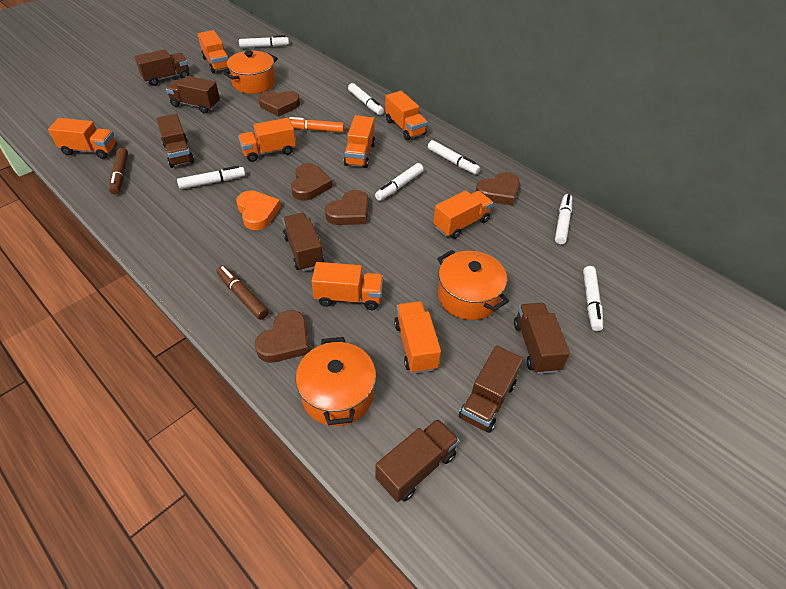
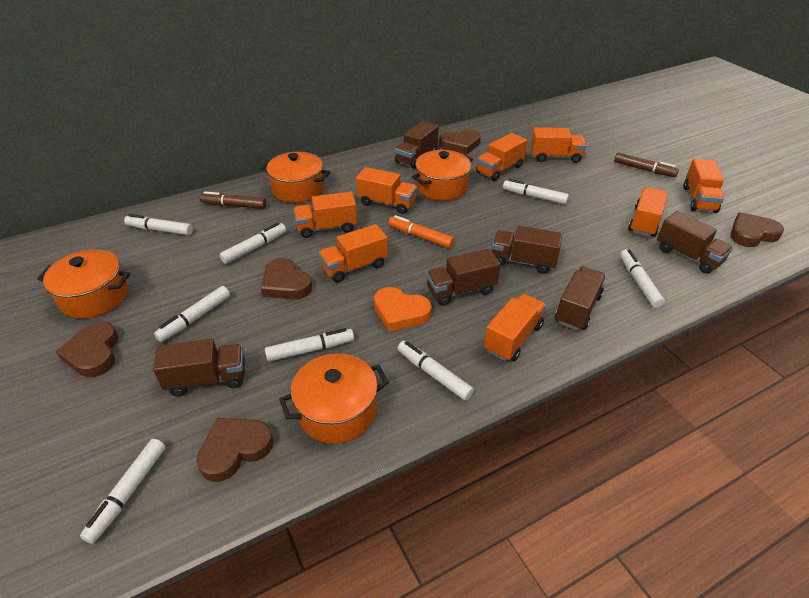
brown truck: [134,49,189,86] [156,114,194,168] [166,76,220,113] [283,213,324,271] [375,419,459,502] [459,346,523,433] [514,303,570,374] = 7 -> [153,339,245,396] [395,121,439,169] [426,249,501,306] [492,226,562,274] [555,267,606,330] [657,211,733,273] = 6
orange pot: [223,51,278,94] [296,337,376,426] [437,250,509,320] = 3 -> [37,249,130,319] [261,152,330,203] [279,353,389,444] [412,150,473,201] = 4
white marker: [177,166,245,189] [239,35,289,48] [348,83,384,115] [375,163,424,201] [428,140,480,174] [555,194,572,244] [583,266,603,331] = 7 -> [80,439,166,544] [124,214,193,235] [154,286,230,342] [219,223,286,264] [265,328,354,362] [397,341,474,401] [503,179,569,204] [620,249,665,308] = 8

